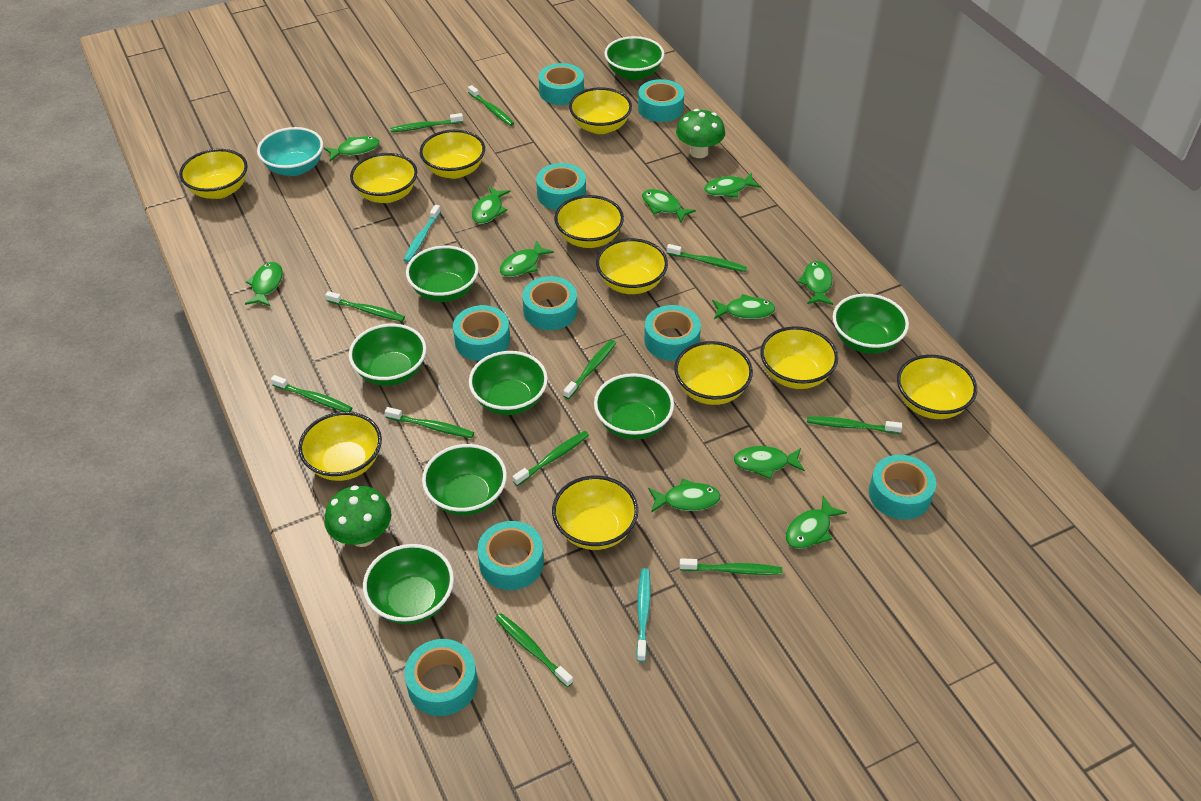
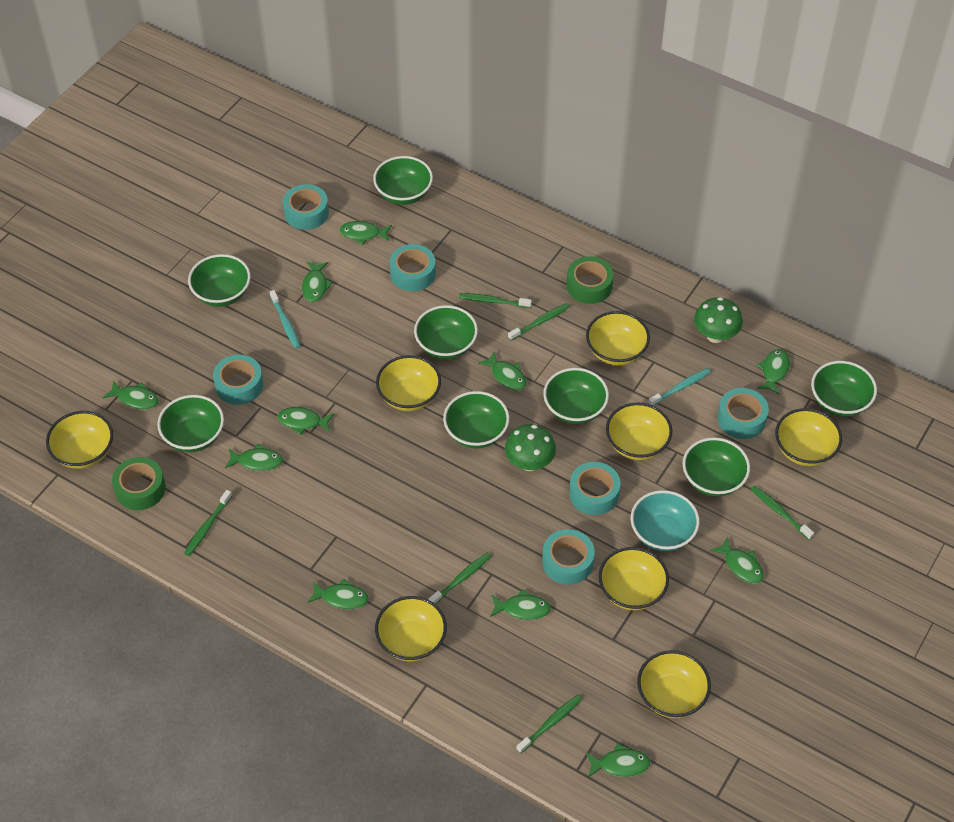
green tape: none = 0 -> [112,457,166,510] [567,256,614,304] = 2
green toothbrush: [271,375,352,412] [325,291,405,322] [385,407,474,438] [390,113,463,132] [468,85,514,126] [495,613,573,687] [513,431,589,486] [563,340,616,399] [667,244,747,272] [679,558,782,575] [807,416,902,434] = 11 -> [184,490,232,556] [428,553,491,604] [459,293,532,308] [508,303,570,341] [516,695,582,753] [751,486,814,540] = 6
turquoise tape: [404,639,478,716] [453,305,510,361] [477,521,544,590] [522,276,577,330] [536,163,586,210] [539,63,584,105] [638,79,684,122] [644,305,701,361] [869,455,936,520] = 9 -> [213,355,263,405] [283,184,329,230] [389,244,436,291] [542,529,595,585] [569,462,620,515] [717,388,769,439] = 6
yellow bowl: [179,149,248,199] [298,412,382,481] [350,153,417,203] [420,130,485,179] [552,476,638,550] [554,195,624,248] [569,87,632,134] [596,238,668,294] [674,341,753,405] [760,326,838,389] [897,355,977,419] = 11 -> [46,411,113,469] [375,596,447,661] [376,355,441,411] [586,311,650,365] [598,547,669,610] [606,402,672,460] [637,650,711,718] [775,408,842,466] = 8

